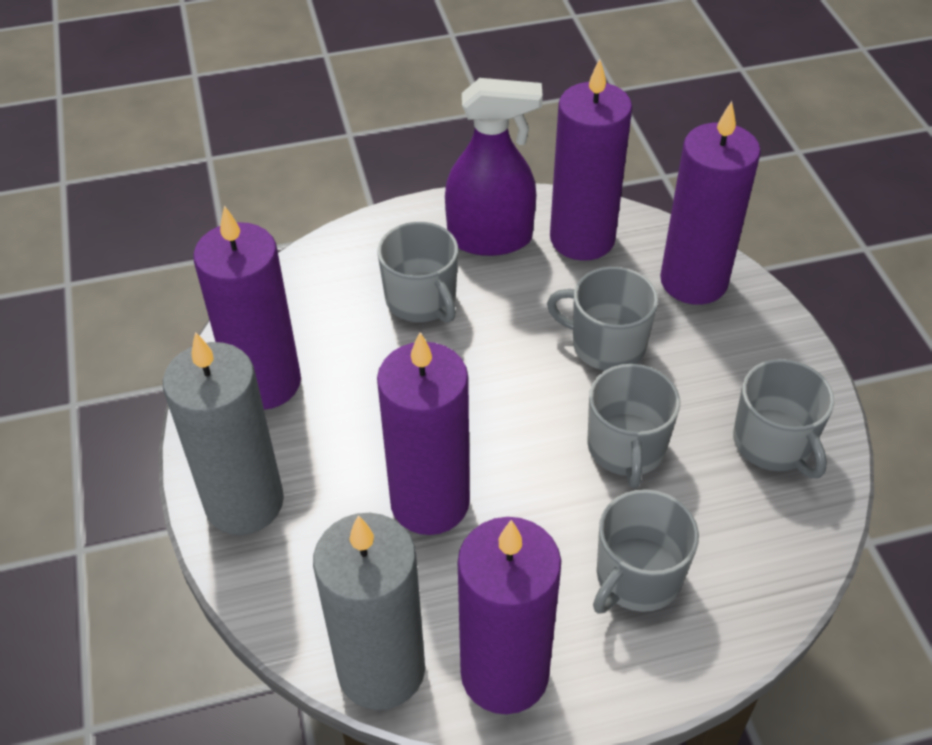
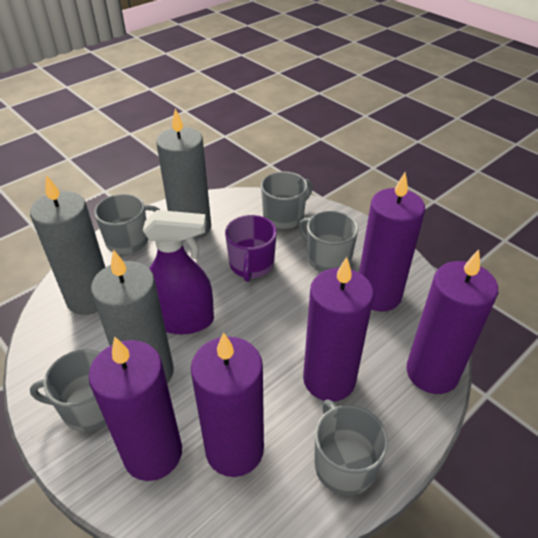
grey candle: [163,332,284,535] [313,513,425,710] = 2 -> [30,175,105,315] [91,250,174,384] [156,109,211,240] = 3
purple mug: none = 0 -> [225,215,277,282] = 1

